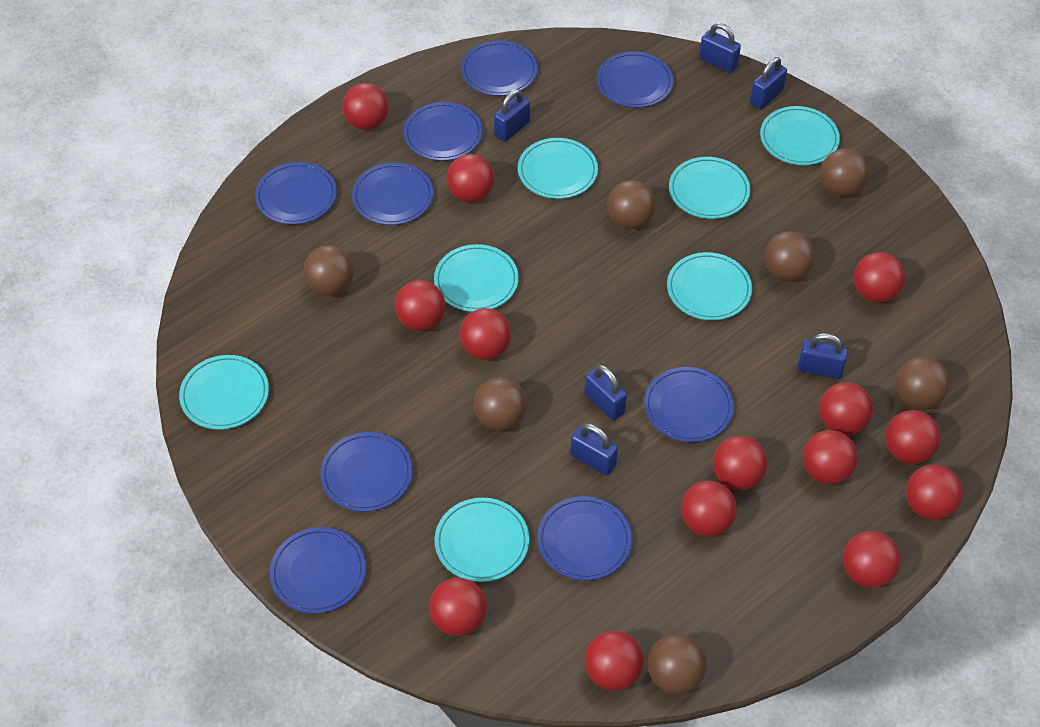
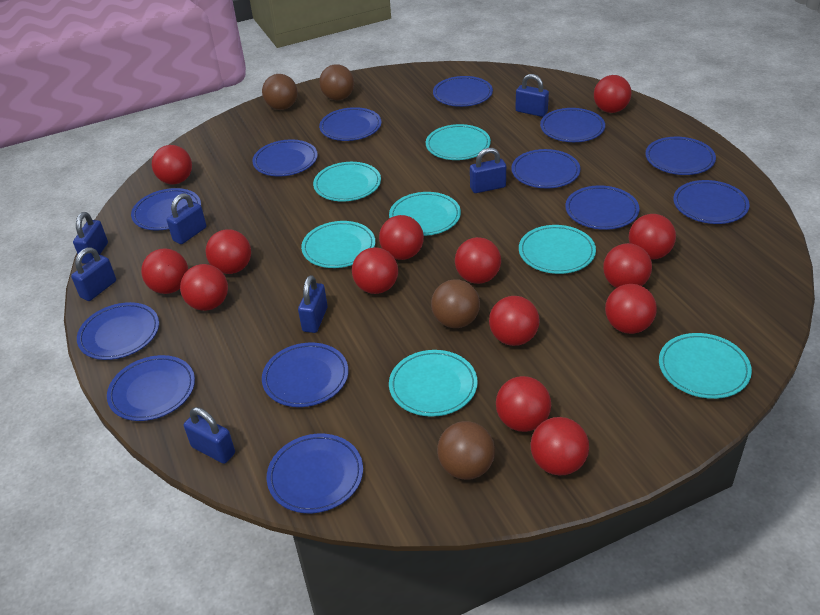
blue padlock: [494,89,530,142] [570,424,618,476] [585,365,627,420] [699,23,741,73] [750,57,787,109] [798,333,848,379] = 6 -> [71,247,116,301] [73,212,108,264] [167,193,206,244] [184,407,235,464] [298,275,328,333] [470,148,506,193] [515,74,549,117] = 7
blue plate: [255,162,337,225] [270,527,366,614] [320,432,413,512] [352,163,434,225] [404,102,483,161] [461,40,538,96] [537,496,632,581] [596,52,674,108] [644,367,734,442] = 9 -> [77,302,159,360] [107,355,195,421] [131,188,201,230] [252,140,318,176] [262,342,348,407] [267,434,363,513] [319,107,381,141] [433,76,493,107] [511,149,581,188] [540,108,605,142] [565,185,639,230] [645,137,716,175] [673,180,750,224] = 13
brown ball: [303,246,354,296] [474,377,527,431] [607,180,656,229] [647,634,707,694] [765,231,815,281] [820,149,869,197] [896,357,950,409] = 7 -> [262,74,298,110] [319,64,354,100] [431,279,480,328] [437,421,495,480] = 4

